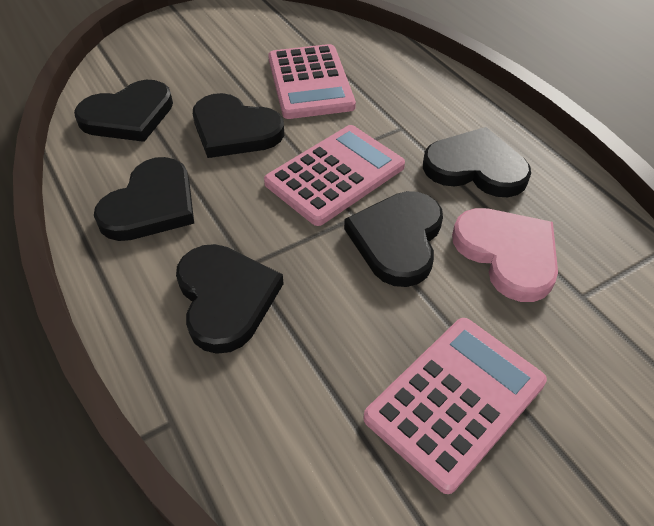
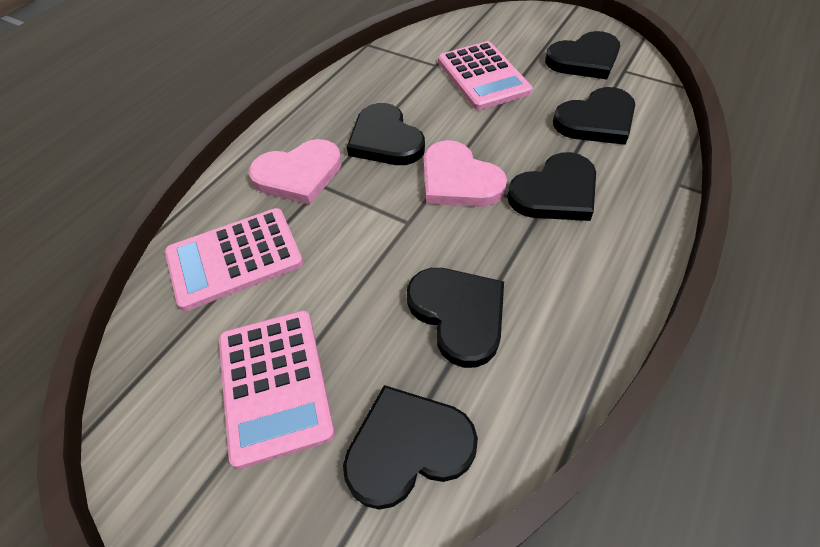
pink heart: [452,208,558,302] = 1 -> [249,139,342,204] [423,140,507,207] = 2

